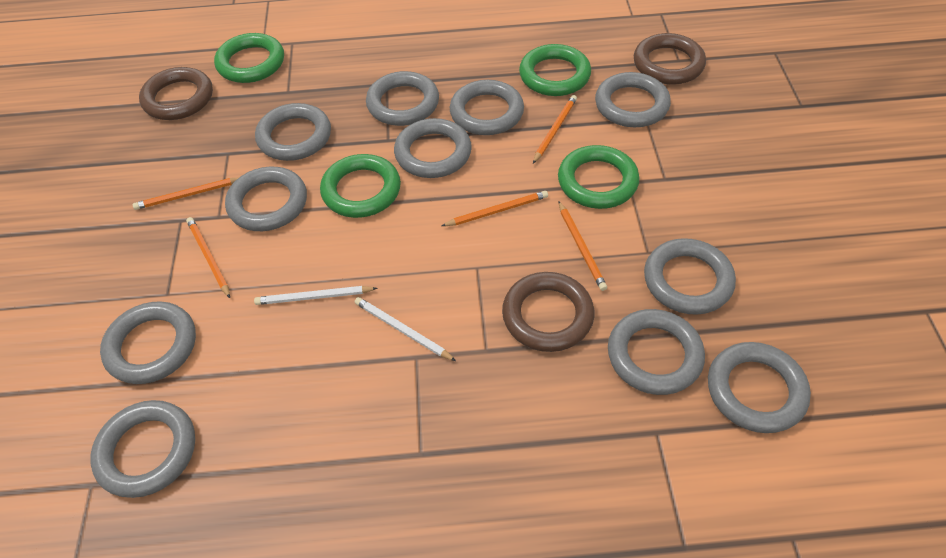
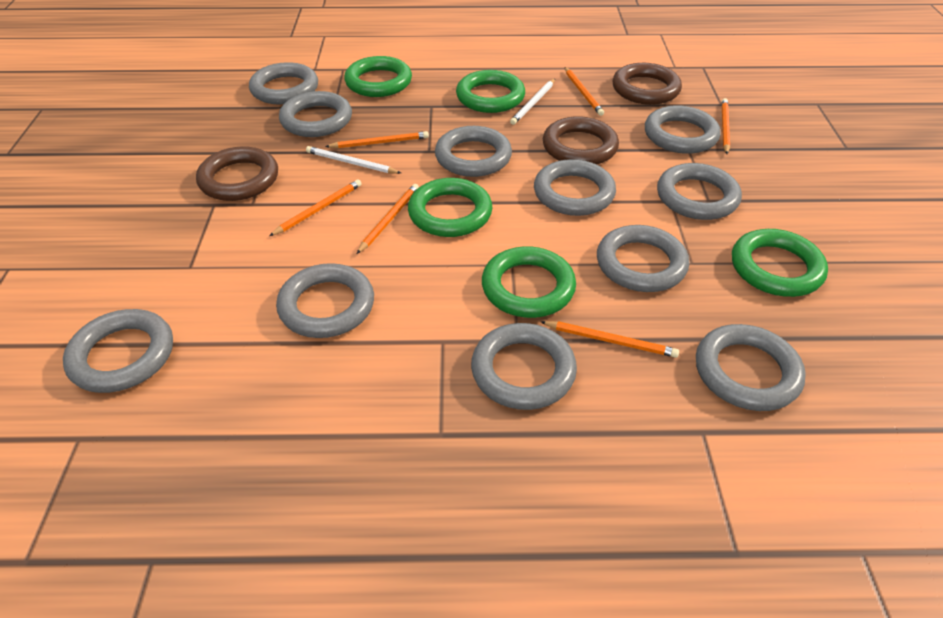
green ring: [214,33,284,83] [320,154,401,218] [519,44,591,96] [558,145,639,209] = 4 -> [344,56,412,97] [408,178,492,237] [456,70,525,113] [482,246,576,318] [732,229,828,297] = 5
orange pencil: [133,177,239,210] [186,217,230,298] [442,191,548,226] [533,95,577,164] [559,202,607,291] = 5 -> [269,180,362,236] [325,131,429,148] [357,184,419,254] [541,321,679,358] [565,67,604,116] [722,98,730,154] = 6

